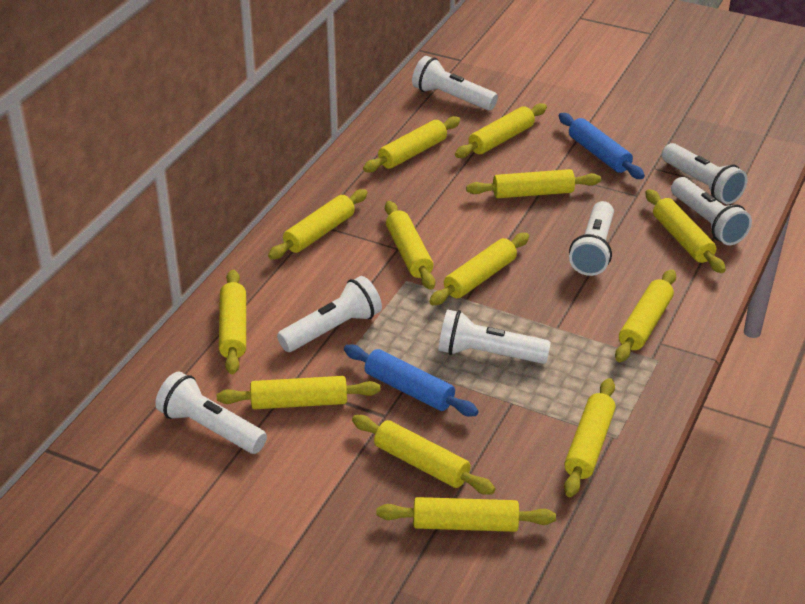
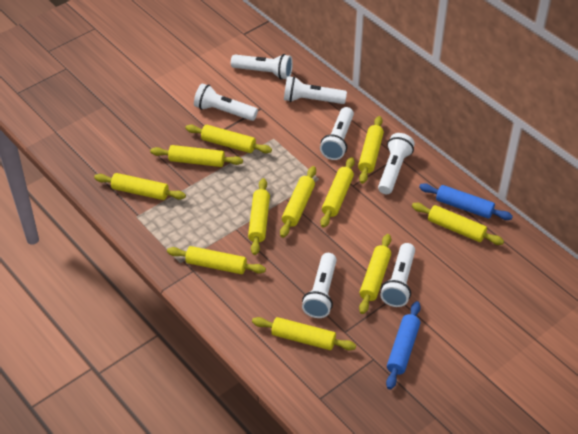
yellow rolling pin: [217,376,381,409] [219,270,246,374] [268,189,368,260] [352,415,495,495] [363,116,461,173] [376,497,556,532] [385,201,435,290] [429,233,529,305] [455,103,547,158] [466,169,601,198] [564,378,616,497] [615,269,676,362] [645,189,726,273] = 13 -> [94,173,186,200] [150,145,243,167] [167,246,266,274] [185,124,272,153] [248,178,270,255] [252,317,356,350] [280,166,316,238] [320,157,355,228] [358,116,384,184] [359,234,391,314] [412,203,504,245] = 11

